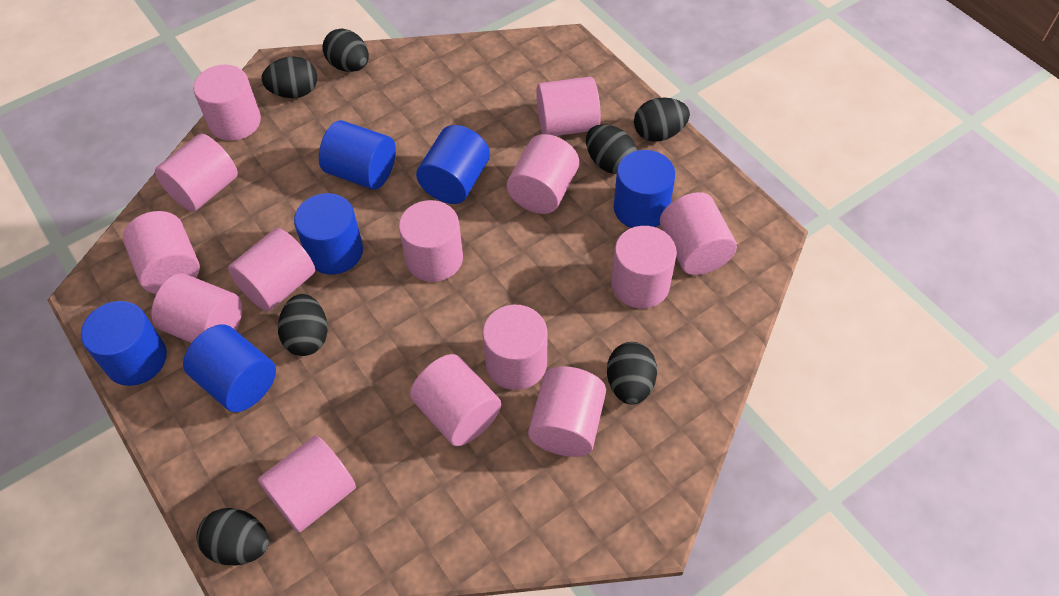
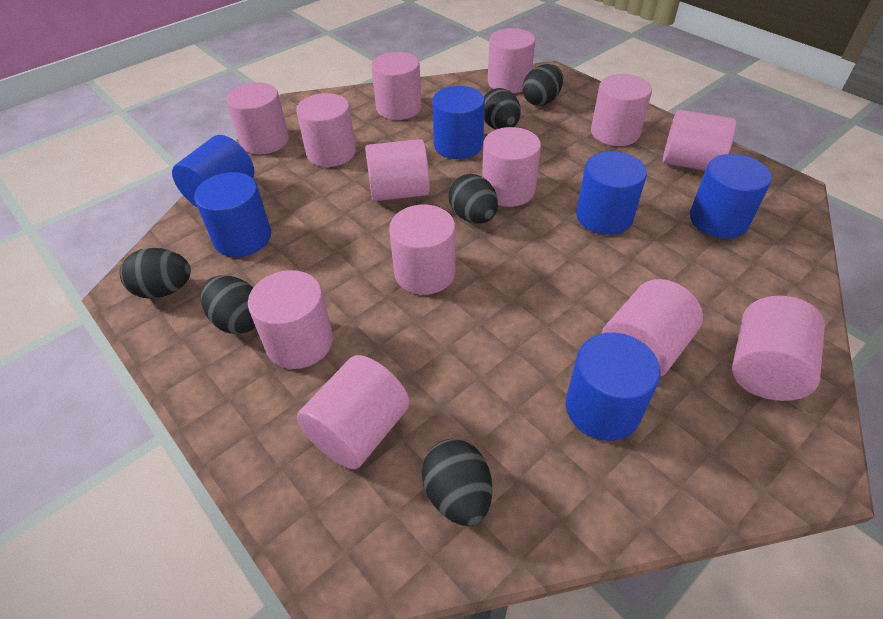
black egg: [196,508,269,566] [261,56,317,98] [278,294,328,356] [322,29,369,72] [586,124,637,174] [607,342,657,405] [634,97,690,142] = 7 -> [120,248,191,299] [200,275,255,334] [422,439,492,526] [449,174,498,224] [484,88,521,129] [522,64,563,106] = 6
pink cylinder: [123,211,200,294] [151,273,242,343] [155,134,238,212] [193,65,261,141] [228,228,315,312] [258,435,356,533] [399,200,463,282] [410,354,501,446] [483,305,547,390] [507,134,579,214] [528,366,606,457] [536,77,601,136] [611,226,677,308] [660,192,737,275] = 14 -> [226,82,289,155] [248,270,333,369] [296,93,356,167] [297,355,410,469] [365,139,430,201] [371,52,422,120] [389,205,455,295] [482,127,541,207] [488,28,535,93] [591,74,652,146] [601,279,703,377] [663,109,736,171] [732,296,825,401] = 13

